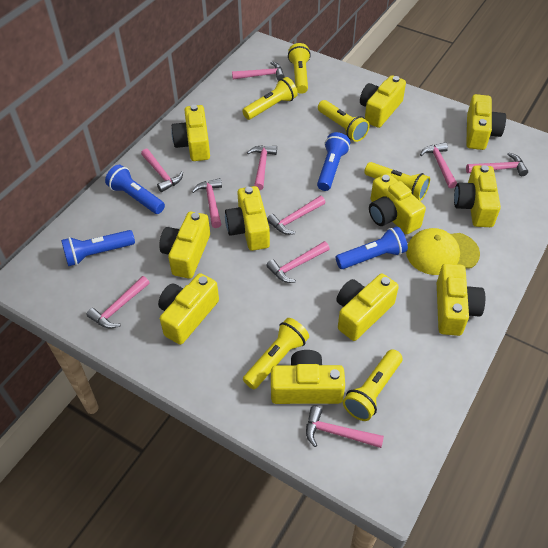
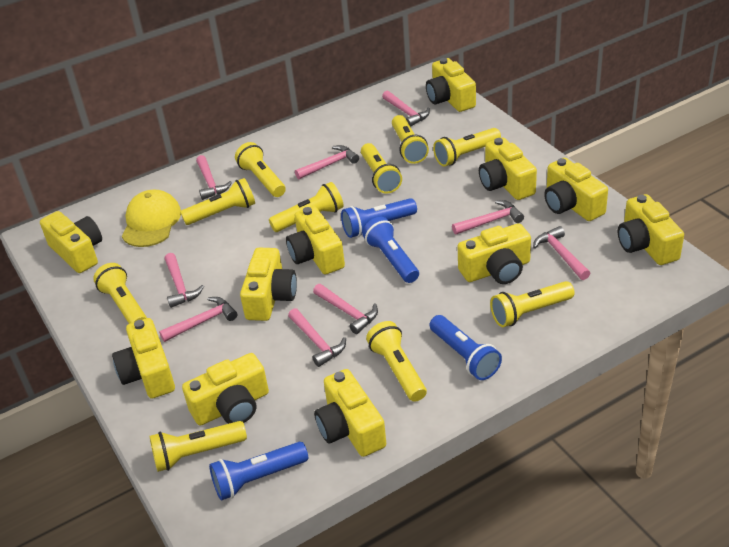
pink hammer: [86,276,150,329] [141,149,183,192] [192,178,222,228] [232,62,285,80] [247,145,277,190] [266,241,330,283] [267,196,326,235] [306,406,384,448] [420,142,457,189] [466,152,528,176] = 10 -> [159,297,237,342] [164,253,204,308] [196,155,232,200] [288,308,346,367] [295,145,359,179] [313,284,378,334] [382,91,430,127] [452,200,524,235] [533,226,590,280] = 9
yellow flashlight: [242,77,298,120] [243,318,309,389] [288,43,311,94] [318,100,369,142] [343,349,402,421] [365,162,430,201] = 6 -> [93,263,147,324] [149,421,247,472] [180,178,255,225] [235,142,286,197] [269,182,344,232] [361,143,402,194] [366,321,427,402] [392,115,429,164] [433,128,501,167] [490,281,575,327] = 10

